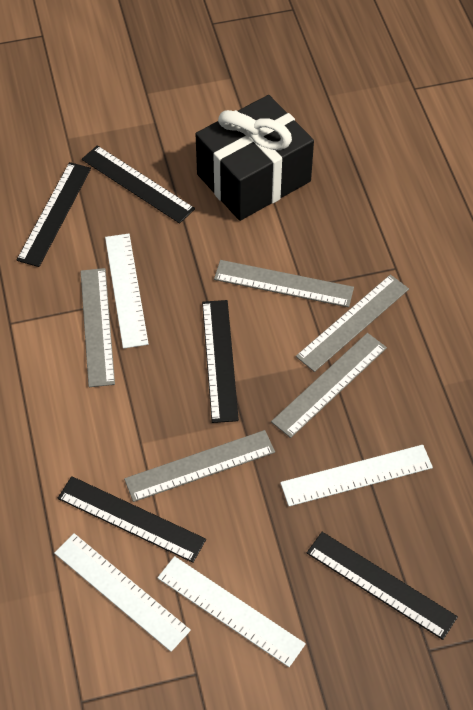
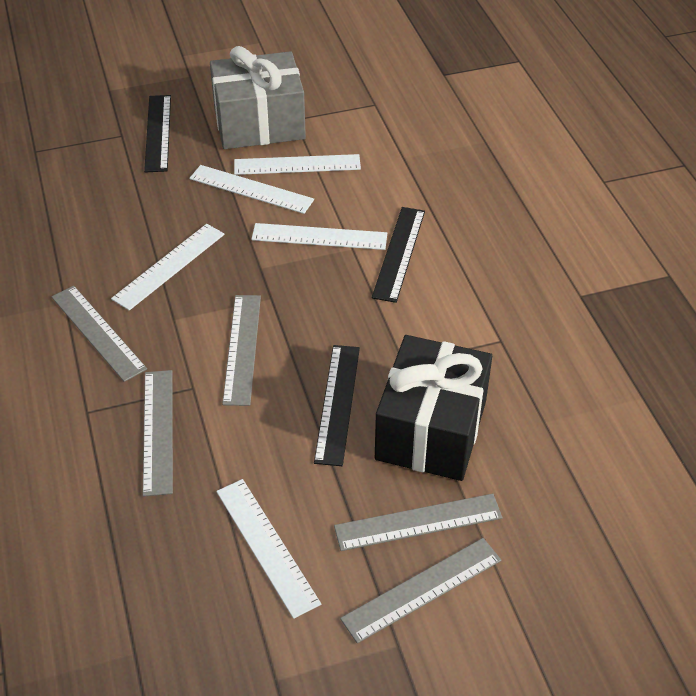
black ruler: [17,162,91,267] [58,476,206,563] [82,145,195,224] [202,300,239,423] [307,532,458,640] = 5 -> [144,95,171,172] [314,345,360,466] [372,207,425,303] = 3
grey gift: none = 0 -> [210,46,306,149] = 1
white ruler: [54,533,191,652] [105,234,149,349] [157,556,306,667] [280,445,433,506] = 4 -> [111,224,225,311] [189,165,314,214] [216,479,321,619] [234,154,361,175] [251,223,387,250] = 5

